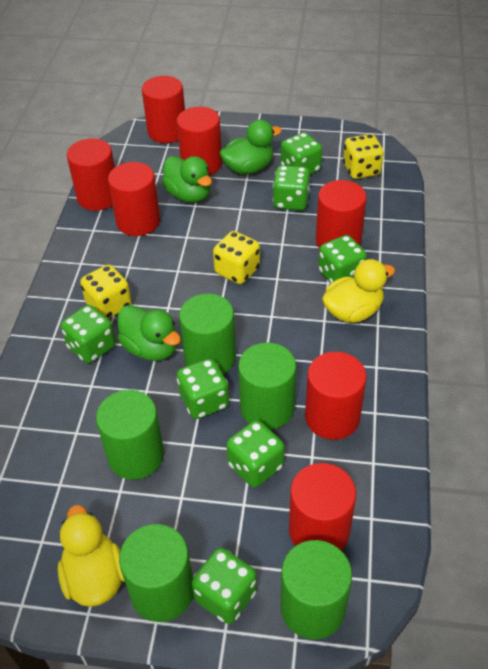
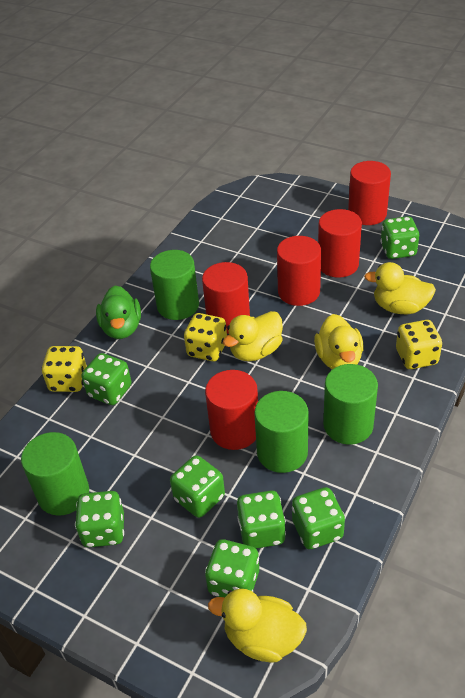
green cylinder: [96,390,164,480] [119,524,193,622] [179,294,236,374] [238,343,296,430] [280,540,352,639] = 5 -> [21,432,89,516] [150,250,199,320] [254,391,309,473] [323,364,378,445] = 4
green duck: [118,305,181,361] [162,156,212,203] [220,120,282,175] = 3 -> [96,286,141,339] = 1
red cylinder: [67,138,115,211] [108,162,160,236] [142,76,185,143] [177,107,222,175] [289,463,356,550] [305,352,367,440] [316,180,367,249] = 7 -> [202,262,250,334] [205,370,258,450] [277,236,321,306] [318,209,362,278] [348,161,391,225] = 5
yellow duck: [58,505,124,607] [322,259,395,323] = 2 -> [208,589,307,662] [223,311,283,361] [314,314,364,370] [364,262,436,314] = 4

